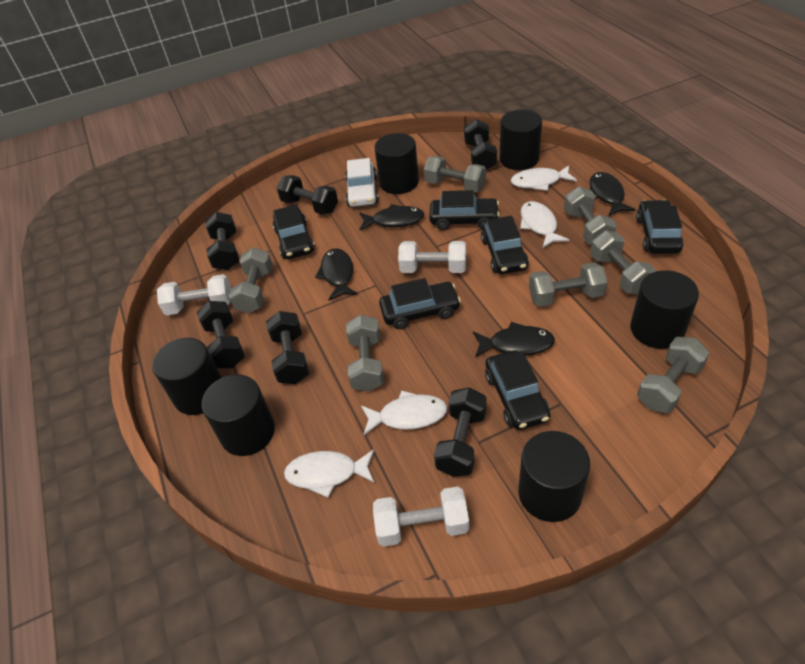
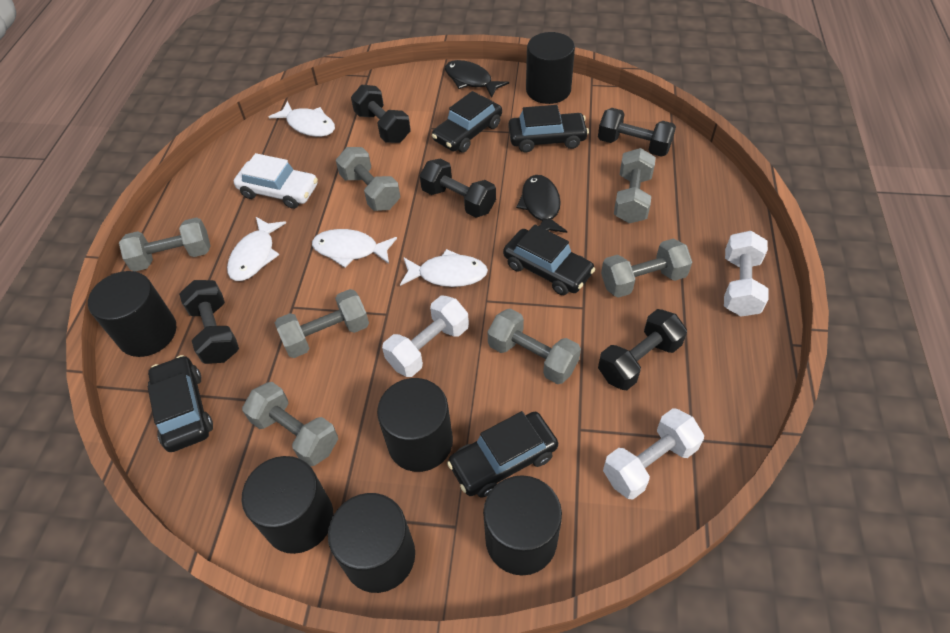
black car: [273,204,315,259] [379,278,461,329] [429,190,500,230] [481,216,529,274] [485,350,550,430] [636,200,684,254] = 6 -> [148,355,213,452] [432,91,502,153] [447,411,558,498] [503,225,595,295] [508,105,589,153] = 5
black dumbbell: [197,301,245,368] [205,212,239,270] [266,311,309,384] [277,175,338,215] [434,387,486,477] [464,119,497,170] = 6 -> [179,280,239,364] [351,85,411,143] [420,158,496,218] [598,108,676,157] [598,309,687,390] = 5
black fish: [315,249,358,300] [359,204,424,230] [473,322,555,358] [590,172,635,215] = 4 -> [445,60,509,98] [516,175,567,233] = 2

